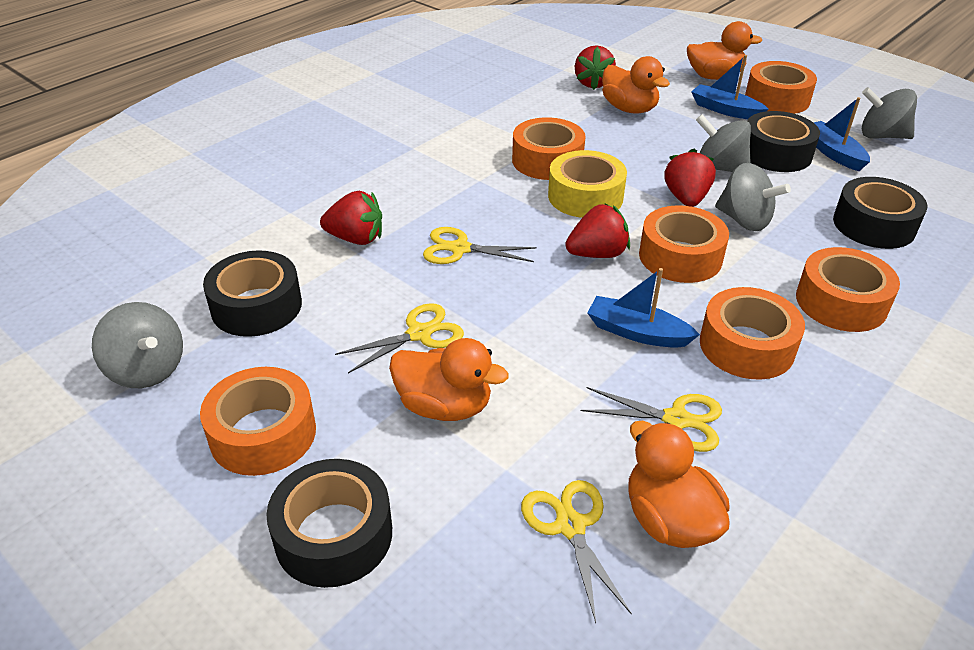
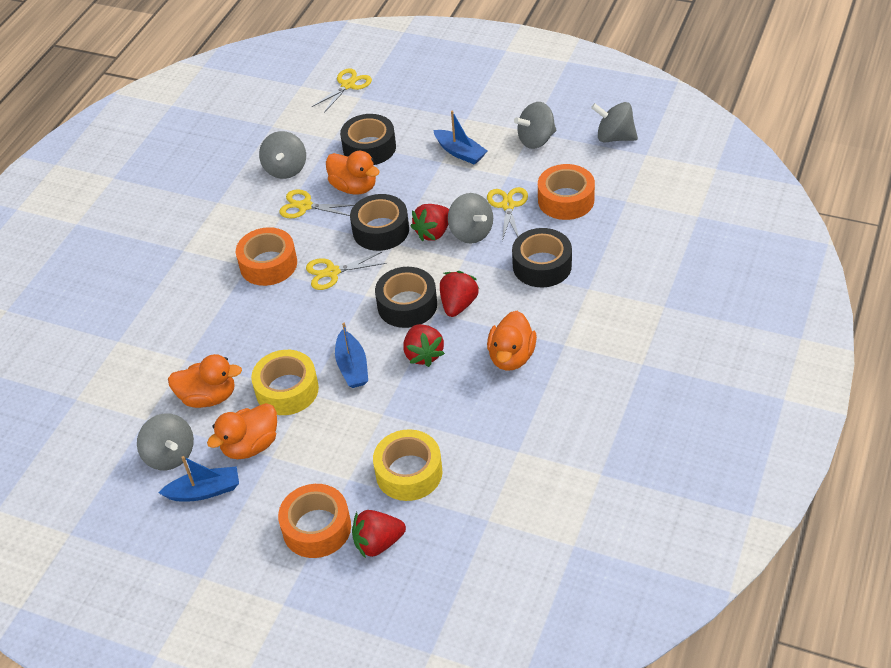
grey spinning top: [92,302,183,388] [696,114,751,172] [715,163,791,231] [862,87,917,139] = 4 -> [137,413,194,470] [259,131,306,179] [448,193,493,244] [514,102,556,149] [591,102,638,142] = 5
orange tape: [200,367,316,476] [512,117,585,180] [639,205,729,283] [700,287,805,380] [745,61,817,114] [796,247,900,332] = 6 -> [236,227,297,286] [278,484,351,558] [538,164,595,220] = 3
yellow tape: [548,150,627,218] = 1 -> [251,350,319,415] [373,429,442,501] = 2

